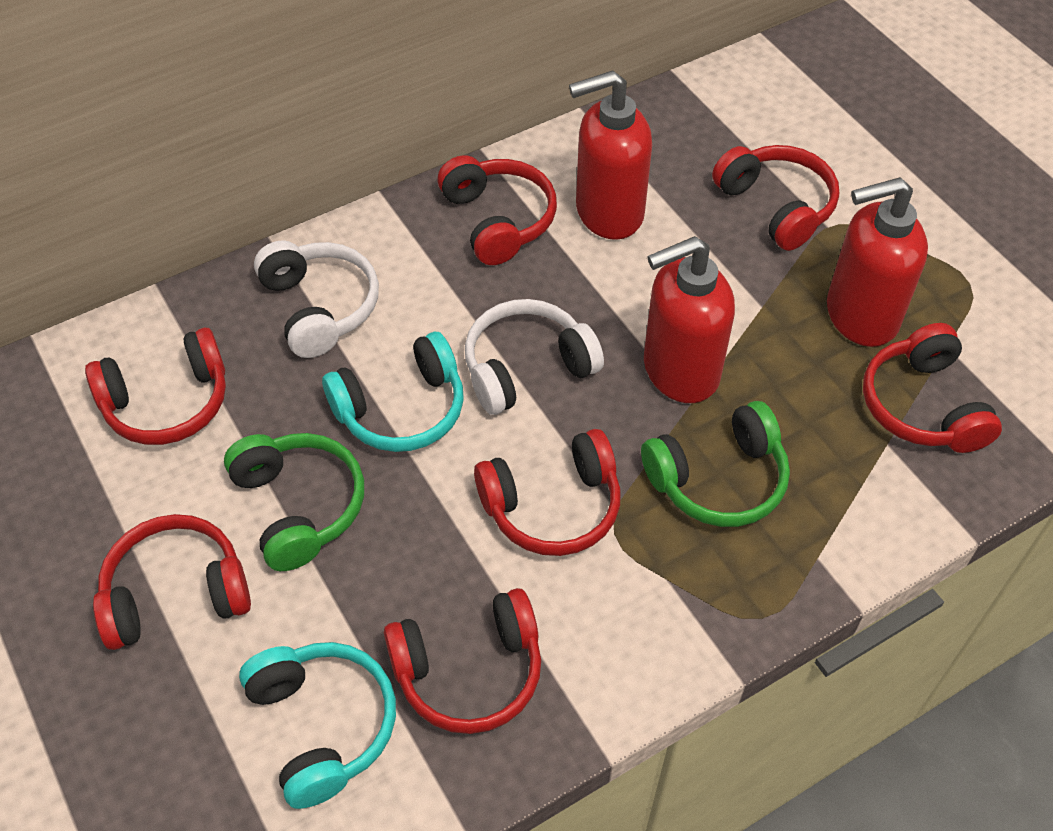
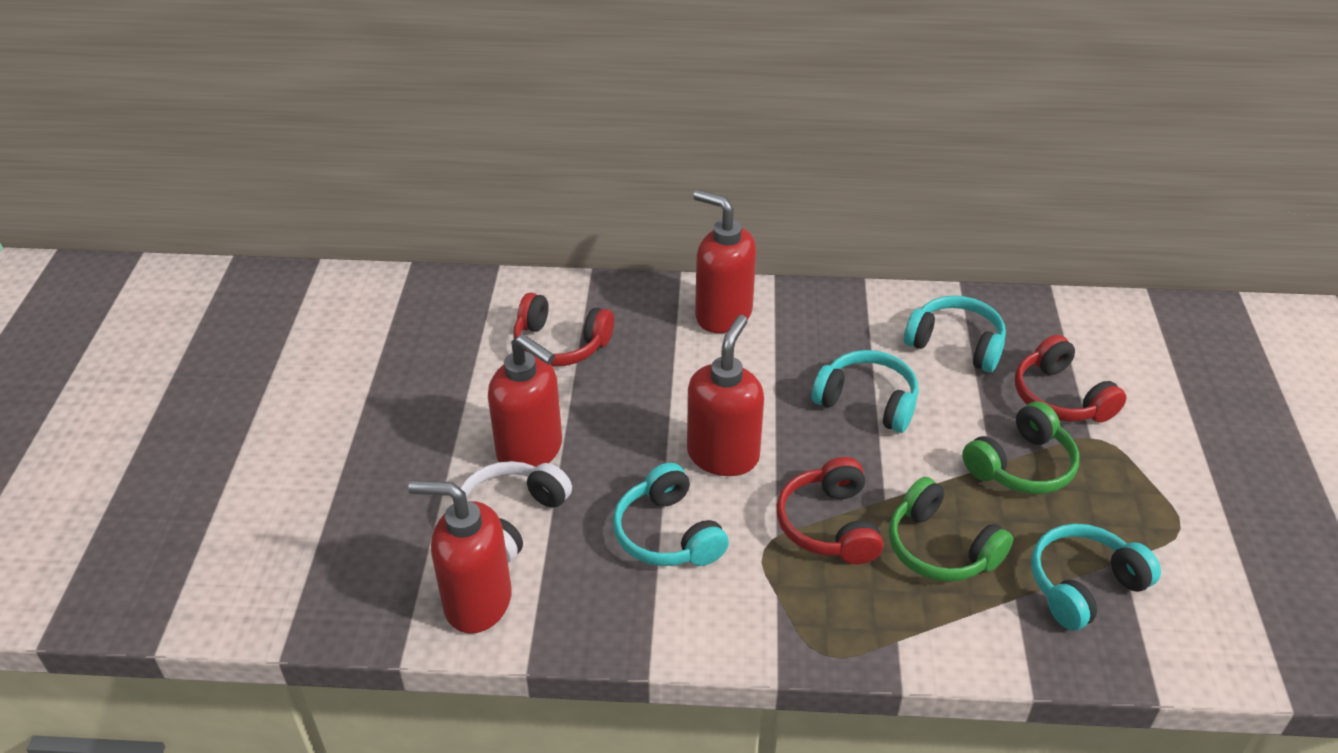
red headphones: [85,328,226,445] [93,514,251,650] [384,588,541,734] [437,155,557,265] [474,429,621,556] [712,145,839,251] [863,323,1002,453] = 7 -> [514,293,614,367] [777,457,883,564] [1015,335,1126,423] = 3
red soap dispenser: [569,70,652,240] [644,236,735,403] [827,177,928,347] = 3 -> [408,480,512,634] [488,334,562,467] [687,315,764,476] [693,190,756,333] = 4
turquoise headphones: [239,642,396,809] [322,332,464,452] = 2 -> [613,463,729,566] [812,350,918,433] [904,296,1006,372] [1031,524,1161,630] = 4
white headphones: [254,241,379,358] [465,299,604,415] = 2 -> [460,461,572,563] = 1

